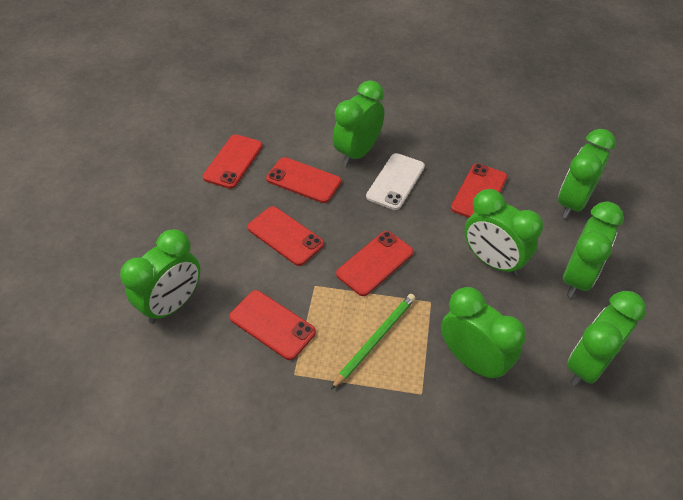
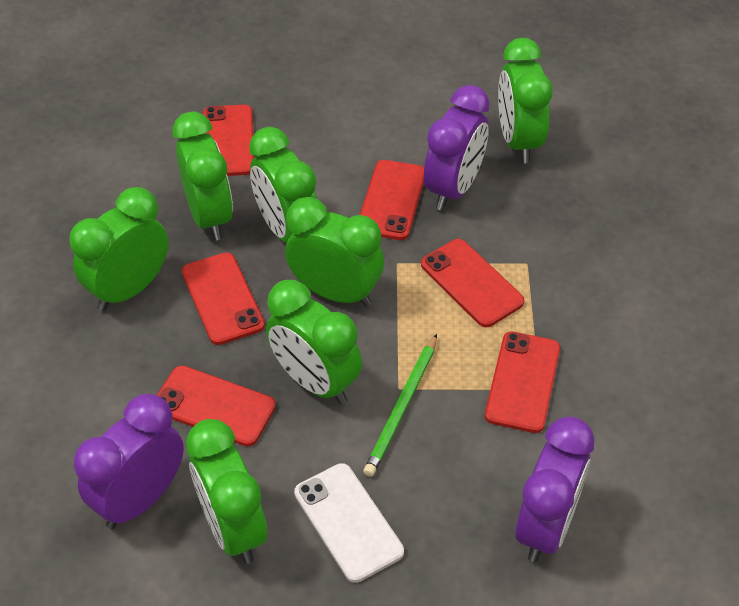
purple clock: none = 0 -> [74,394,184,529] [424,85,490,210] [515,416,594,562] = 3

